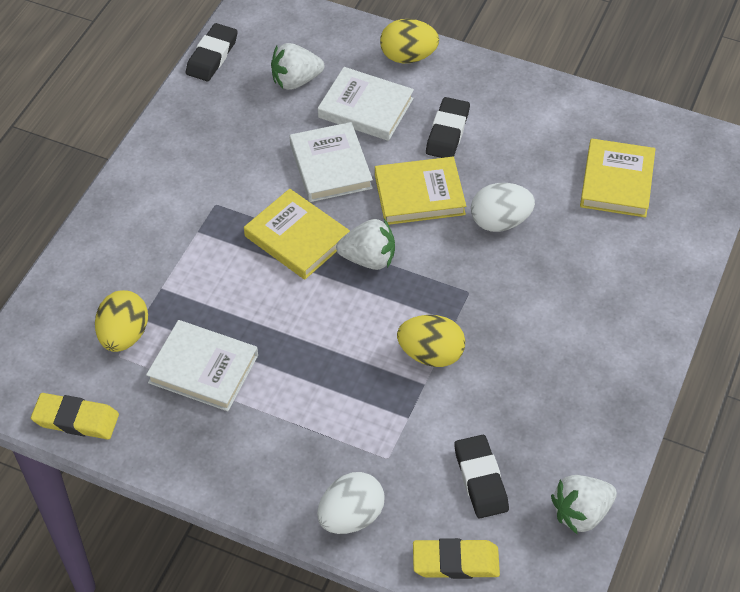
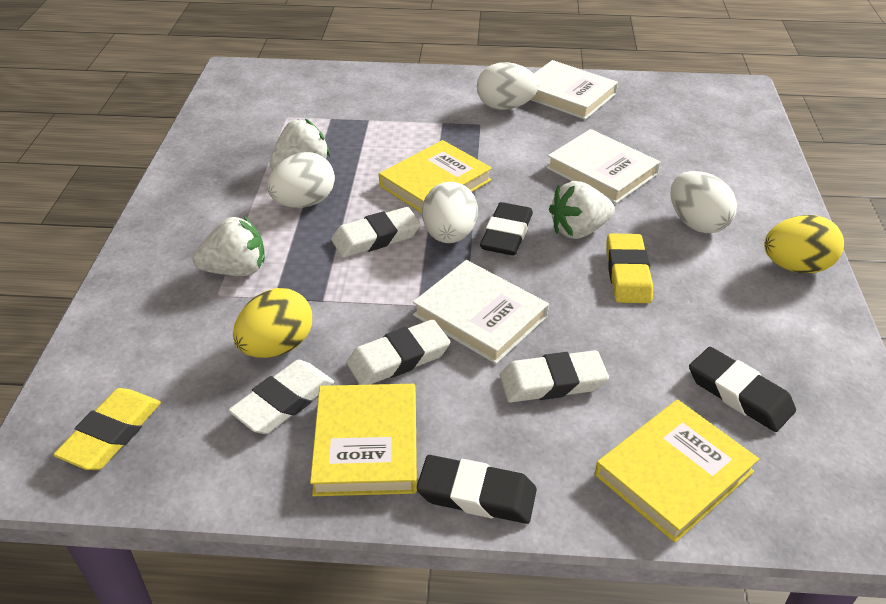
white egg: [317,472,385,534] [471,183,535,232] = 2 -> [267,152,335,208] [422,182,478,243] [477,62,539,110] [670,171,737,233] = 4
white eraser: none = 0 -> [228,360,334,434] [331,207,421,258] [347,319,450,385] [500,350,609,403] = 4
yellow egg: [95,290,148,352] [380,19,439,63] [397,315,465,367] = 3 -> [233,288,312,358] [764,215,844,273] = 2

